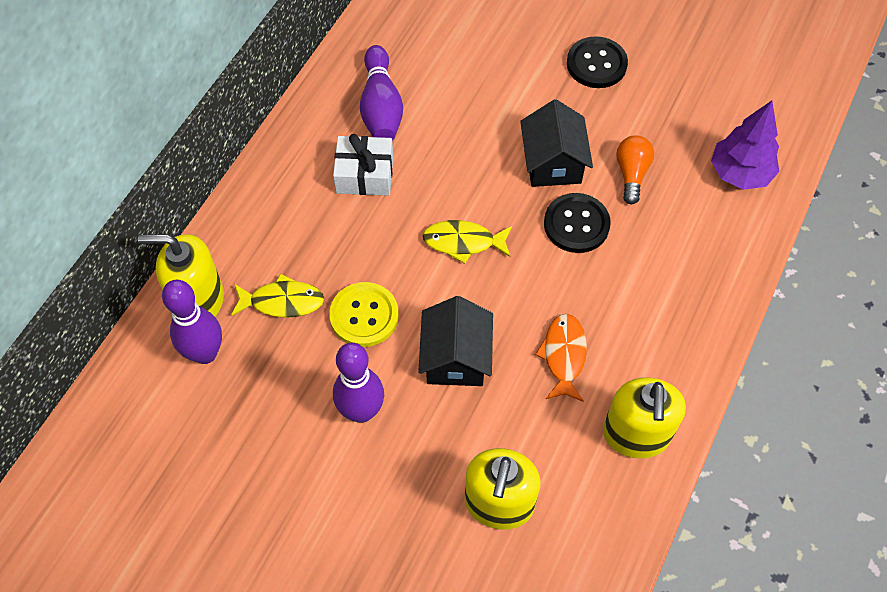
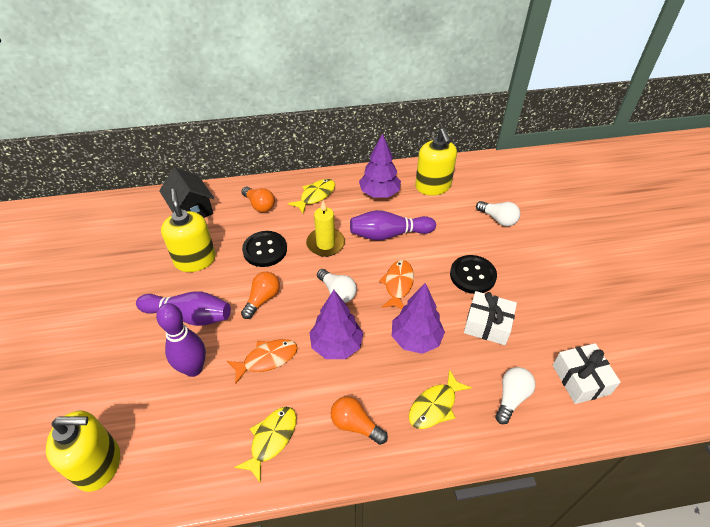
black house: [418,296,493,386] [520,99,593,187] = 2 -> [159,168,214,218] = 1
orange fish: [535,314,587,402] = 1 -> [227,339,297,384] [379,260,414,309] = 2
orange light bulb: [616,136,654,204] = 1 -> [241,187,275,212] [241,272,280,319] [331,396,388,445] = 3
purple tree: [711,101,779,190] = 1 -> [309,290,363,359] [359,133,401,198] [392,283,445,354] = 3
white gift: [333,134,393,196] = 1 -> [464,291,517,345] [553,343,621,404] = 2
white light bulb: none = 0 -> [317,269,357,303] [476,201,520,226] [495,367,536,424] = 3
yellow button: [329,282,399,347] = 1 -> none = 0
yellow candle: none = 0 -> [306,201,345,257] = 1
yellow fish: [231,274,324,318] [422,220,512,264] = 2 -> [234,407,296,483] [288,179,335,214] [409,369,471,429] = 3

